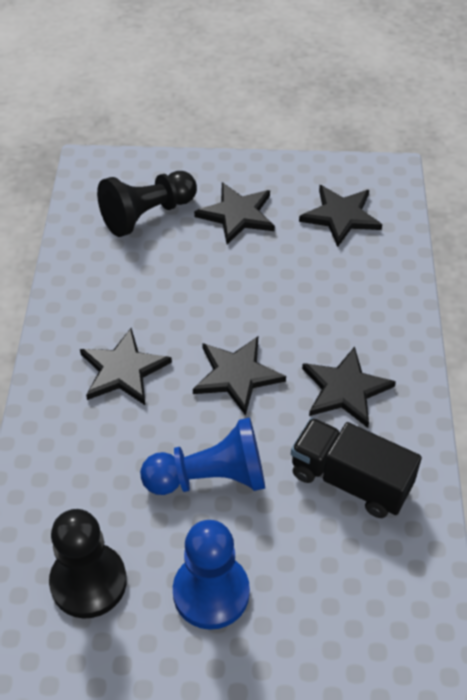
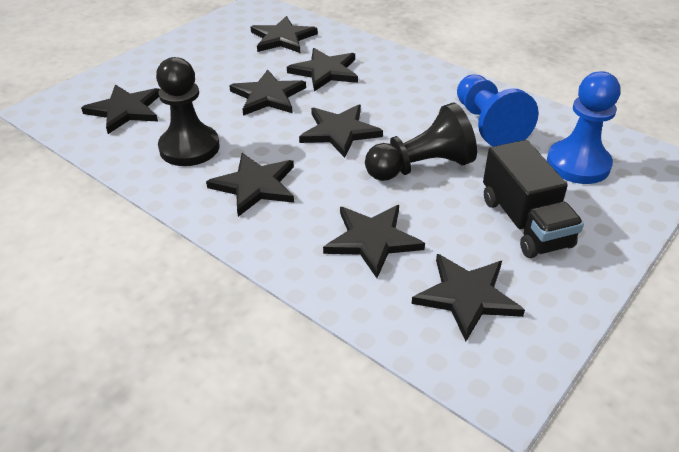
black star: [80,328,172,405] [193,337,286,416] [194,182,275,244] [299,185,382,247] [302,347,396,428] = 5 -> [81,84,160,134] [206,153,294,217] [229,69,306,116] [251,16,318,53] [287,48,358,92] [299,105,383,158] [323,205,425,278] [411,254,525,341] = 8

